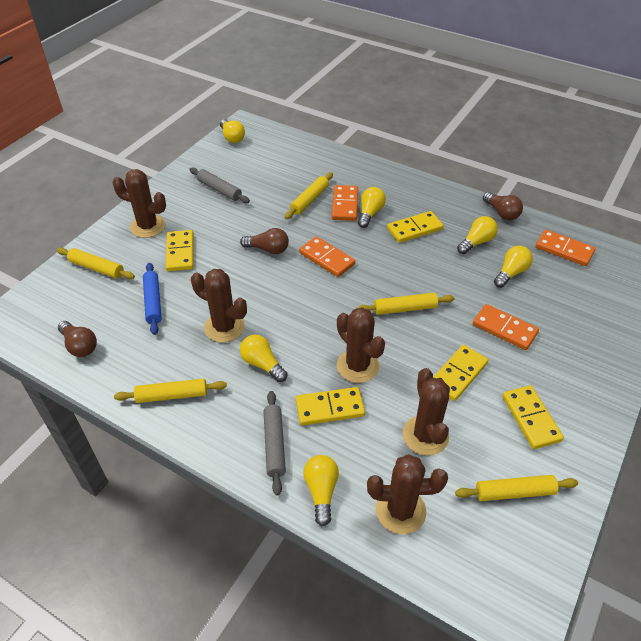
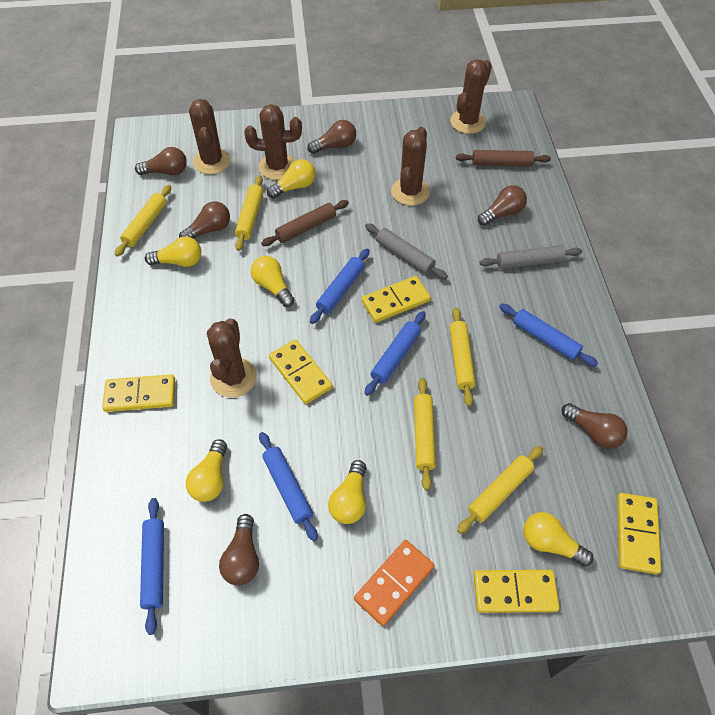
blue rolling pin: [143,263,162,335] = 1 -> [140,498,164,635] [259,432,318,541] [310,248,370,324] [365,311,426,396] [499,303,598,367] = 5
brown light bulb: [58,321,97,357] [240,228,289,254] [483,192,523,220] = 3 -> [135,147,187,175] [179,202,230,239] [219,514,259,585] [308,120,356,154] [478,185,527,226] [562,403,628,449] = 6
brown rolling pin: none = 0 -> [261,200,349,246] [456,150,551,166] = 2
orange domino: [299,236,355,277] [332,185,358,221] [473,304,539,350] [535,230,596,266] = 4 -> [354,540,435,626] = 1

